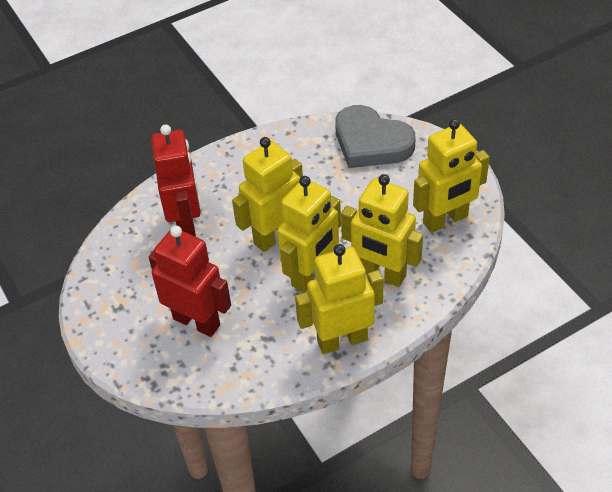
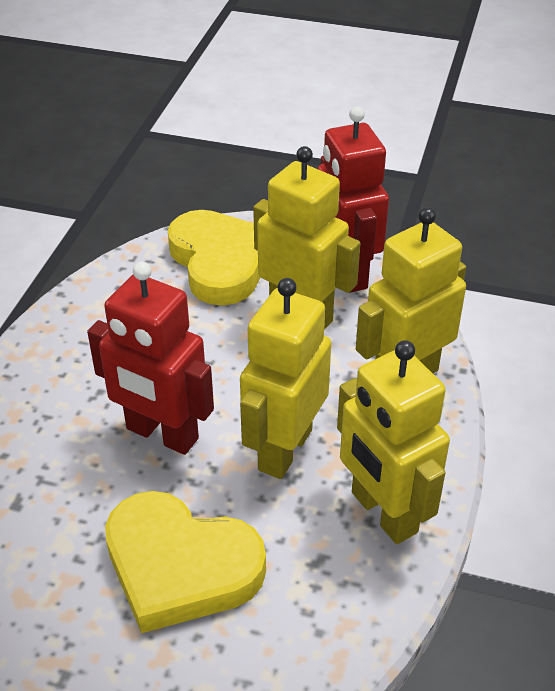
grey heart: [335,105,416,168] = 1 -> none = 0
yellow heart: none = 0 -> [105,491,266,633] [168,210,261,306] = 2
yellow robot: [232,137,303,252] [277,176,341,293] [295,244,384,354] [341,174,423,287] [413,119,490,233] = 5 -> [240,278,331,479] [253,146,360,329] [337,340,450,544] [356,207,466,373] = 4

